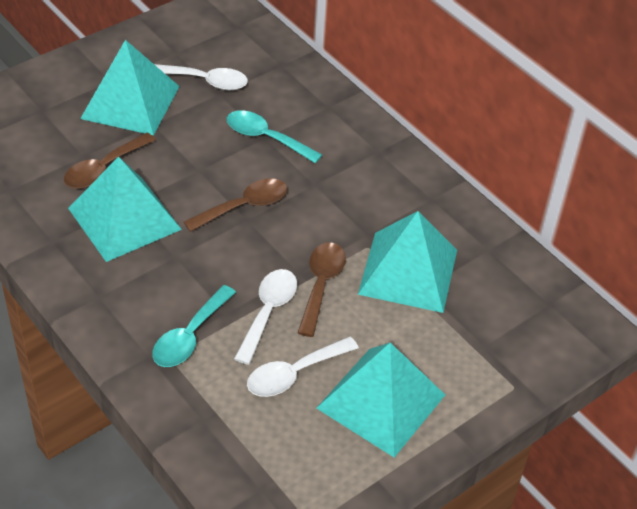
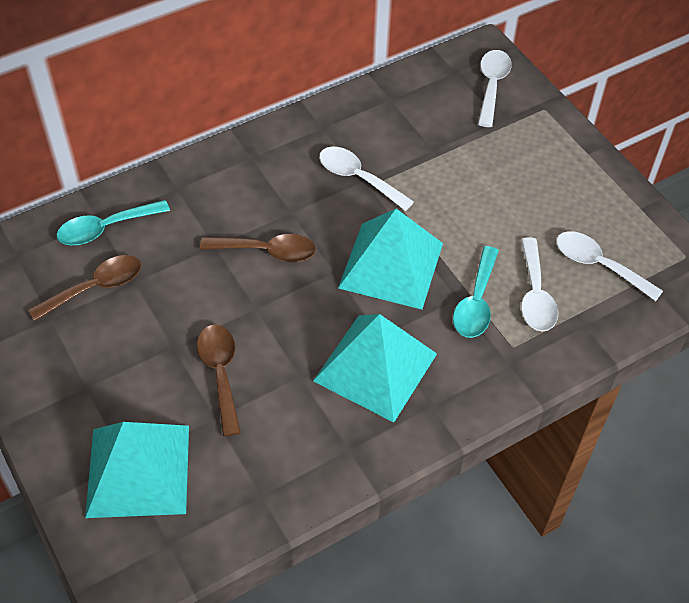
turquoise pyramid: [68,156,182,262] [80,40,180,135] [317,343,445,458] [358,211,457,313] = 4 -> [85,422,189,518] [313,314,437,422] [338,209,443,309] = 3
white spoon: [154,64,248,90] [234,269,297,365] [247,337,359,397] = 3 -> [319,147,414,211] [478,50,512,127] [521,238,558,331] [556,231,663,301] = 4

